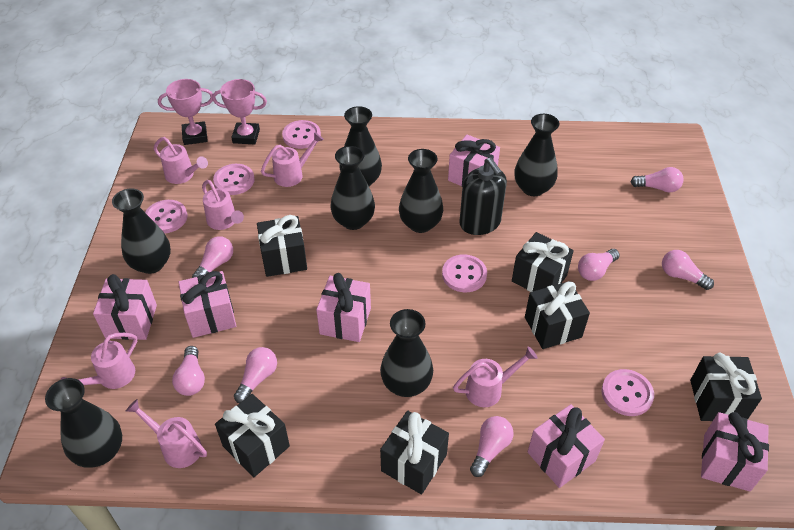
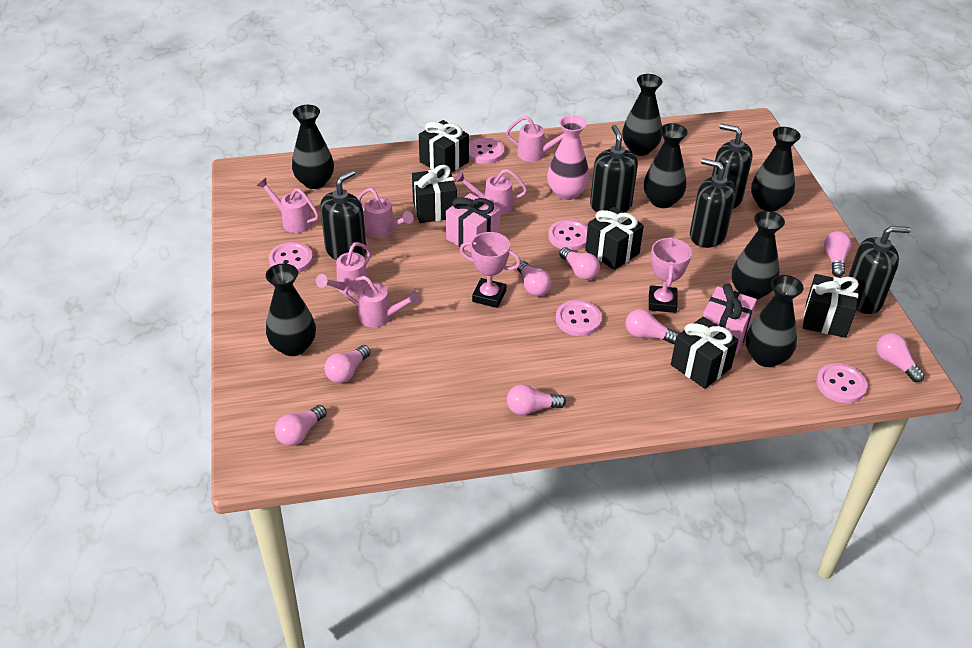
black gift: [215,394,290,477] [257,215,307,277] [380,411,449,495] [512,232,574,292] [525,281,590,349] [690,353,762,421] = 6 -> [412,165,457,223] [419,120,469,173] [585,207,644,270] [671,316,739,389] [803,274,859,338] = 5
black soap dispenser: [459,158,507,235] = 1 -> [320,170,366,260] [590,125,638,213] [690,158,736,248] [712,123,752,209] [848,226,911,314] = 5
pink gift: [93,274,157,340] [178,271,236,338] [316,273,371,342] [448,135,500,187] [528,404,605,488] [701,412,769,491] = 6 -> [446,193,500,253] [703,283,757,355] = 2
pink light bulb: [172,346,205,396] [192,236,233,278] [234,347,277,403] [470,416,514,477] [578,249,620,281] [631,167,684,192] [662,250,714,290] = 7 -> [275,405,327,446] [324,345,371,383] [507,384,566,415] [517,261,552,296] [559,247,600,280] [626,309,679,344] [824,231,852,277] [876,333,925,382] = 8
pink vase: none = 0 -> [547,115,589,200] = 1

